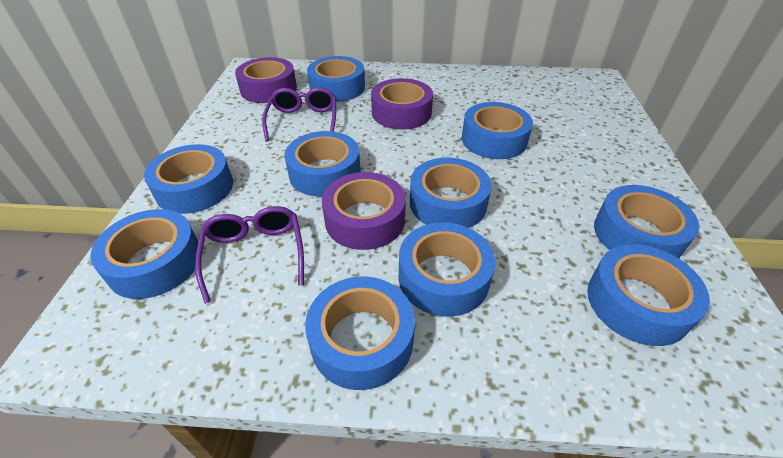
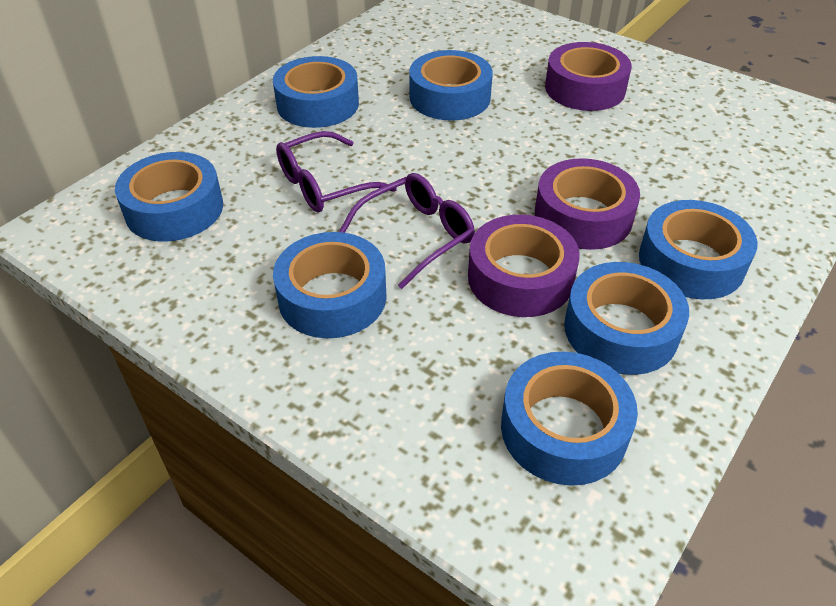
blue tape: [90,209,198,299] [144,144,233,214] [284,131,361,197] [305,277,415,390] [307,56,365,102] [399,222,495,317] [410,158,491,228] [462,102,533,159] [587,244,710,346] [594,185,699,258] = 10 -> [115,152,223,242] [273,56,359,128] [273,232,387,338] [409,50,493,121] [501,352,638,486] [564,262,689,375] [639,200,758,299] = 7

